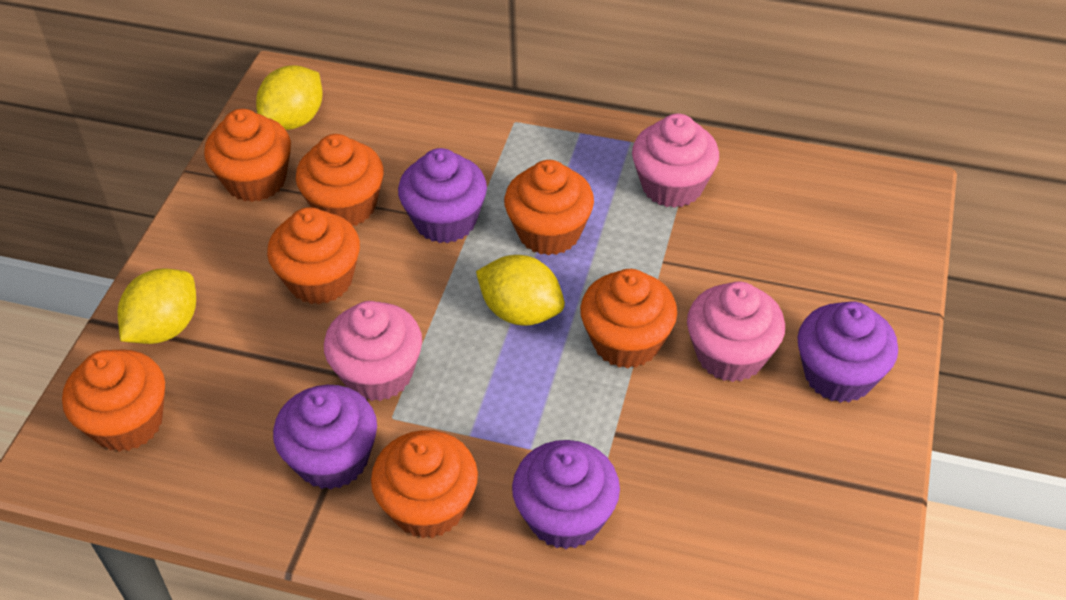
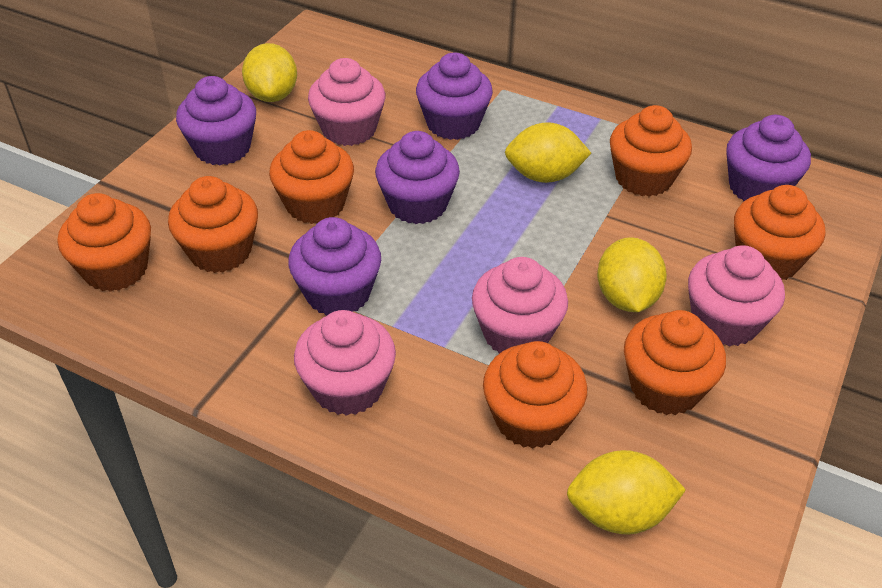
pink cupcake: [324,301,422,401] [632,113,719,208] [687,281,785,382] = 3 -> [294,310,396,416] [308,58,385,146] [472,257,568,354] [688,245,785,346] = 4
purple cupcake: [273,385,377,490] [398,148,487,243] [512,440,620,549] [797,301,898,403] = 4 -> [176,76,256,165] [288,217,381,316] [375,131,460,224] [416,52,493,140] [726,115,811,201] = 5
yellow lemon: [118,268,196,344] [256,65,323,130] [476,255,565,326] = 3 -> [242,43,297,102] [505,122,591,183] [567,450,686,535] [597,237,667,312] = 4

